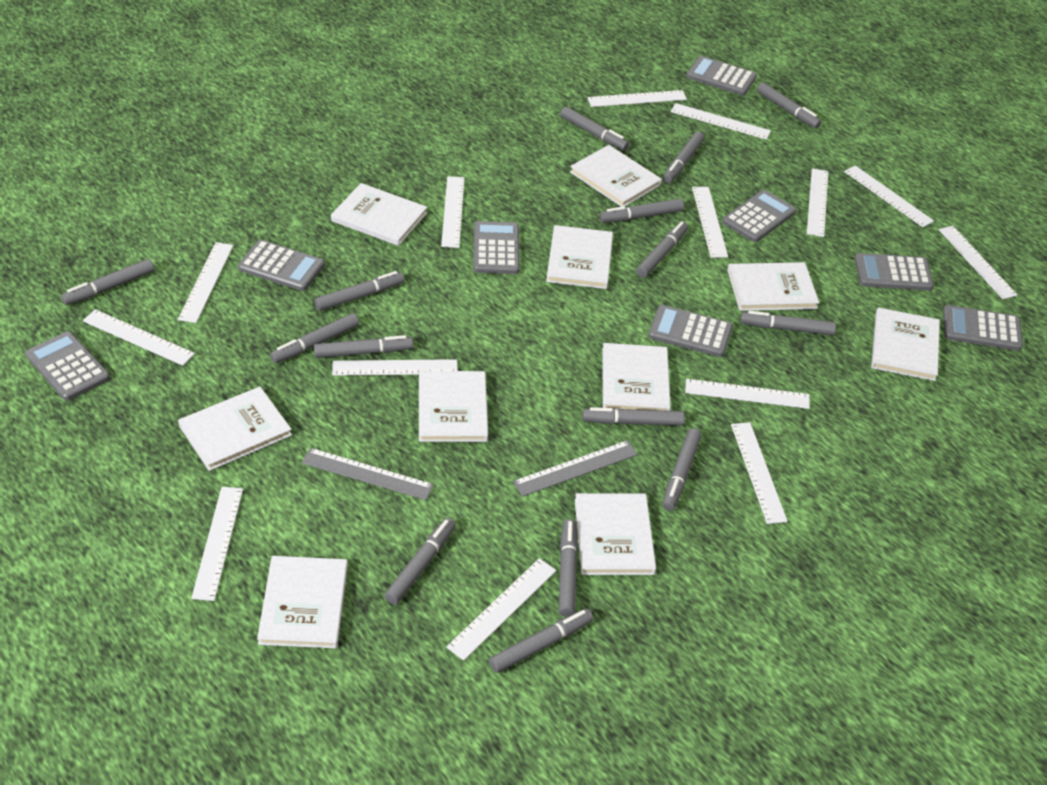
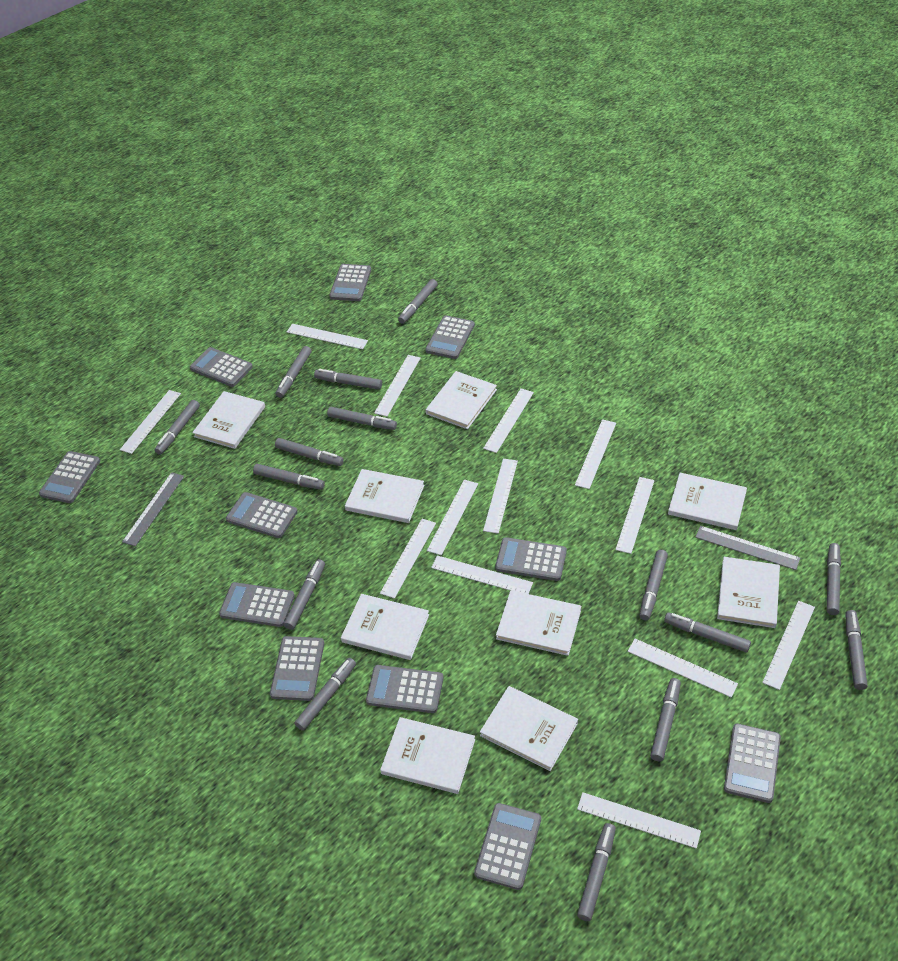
grey calculator: [25,331,110,401] [238,240,325,291] [473,221,520,274] [648,305,733,357] [686,56,757,95] [722,190,796,242] [855,253,934,291] [943,305,1023,351] = 8 -> [39,451,100,503] [190,347,253,387] [219,582,295,627] [226,492,297,538] [270,636,324,701] [329,264,371,301] [366,665,443,713] [426,315,475,359] [474,803,541,890] [495,537,567,581] [724,724,781,803] = 11
white book: [178,387,292,471] [257,556,348,649] [331,183,427,246] [419,371,488,442] [546,225,613,289] [570,145,662,207] [575,493,656,575] [602,343,671,411] [727,262,819,311] [871,307,940,381] = 10 -> [192,391,265,449] [341,594,429,660] [345,469,424,523] [380,717,475,794] [426,371,497,429] [480,686,578,771] [496,590,581,656] [668,473,747,530] [717,557,780,628] = 9
white ruler: [83,309,195,366] [178,242,233,323] [191,487,243,601] [332,359,458,376] [441,176,464,248] [446,558,556,661] [587,90,687,107] [671,103,771,140] [685,379,810,409] [692,187,728,258] [731,422,788,524] [807,168,829,237] [844,166,934,227] [939,226,1017,299] = 14 -> [120,390,181,454] [287,324,368,349] [374,355,421,417] [380,519,436,599] [427,480,478,555] [431,555,533,594] [483,388,534,453] [483,459,518,534] [575,419,616,489] [577,793,701,849] [615,477,655,554] [628,639,738,698] [762,601,815,690] = 13

